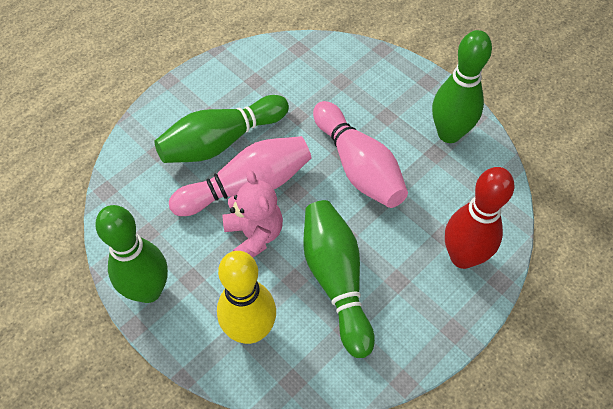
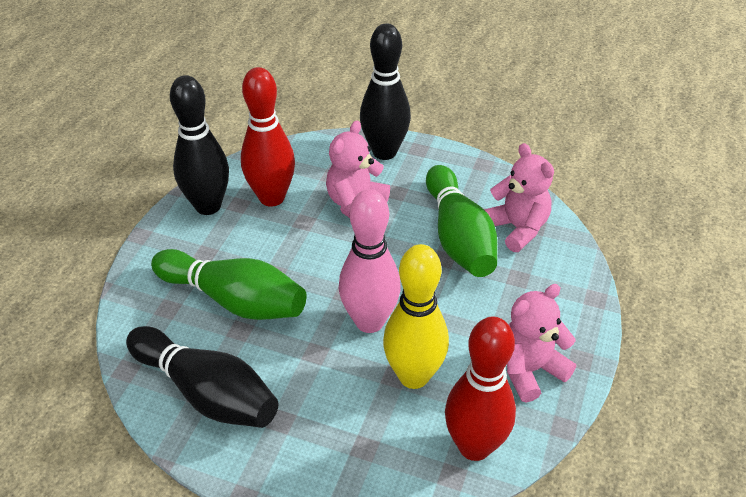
black bowling pin: none = 0 -> [126,326,278,428] [170,75,229,215] [360,23,411,160] = 3
green bowling pin: [95,205,168,303] [154,95,289,163] [303,200,375,358] [432,30,492,143] = 4 -> [151,249,307,320] [426,165,497,277] = 2
pink bowling pin: [169,136,312,216] [313,101,408,208] = 2 -> [339,189,401,333] = 1
pink teddy bear: [223,170,283,258] = 1 -> [326,121,390,218] [484,143,554,252] [507,284,576,403] = 3
red bowling pin: [445,167,514,269] = 1 -> [241,67,295,207] [445,317,516,461] = 2

